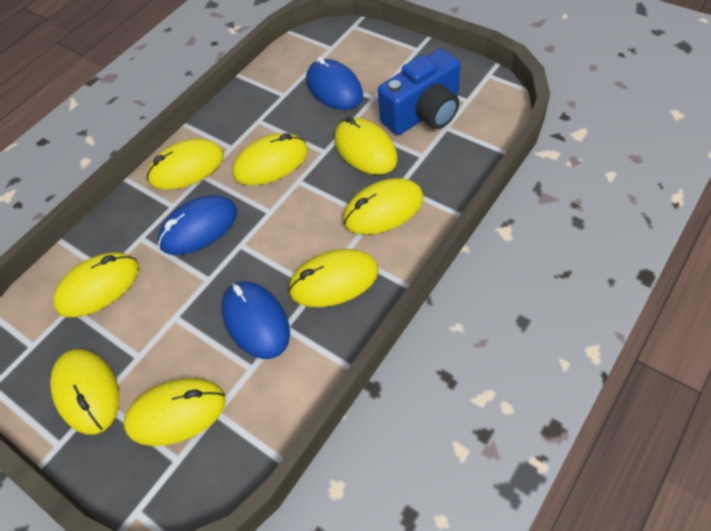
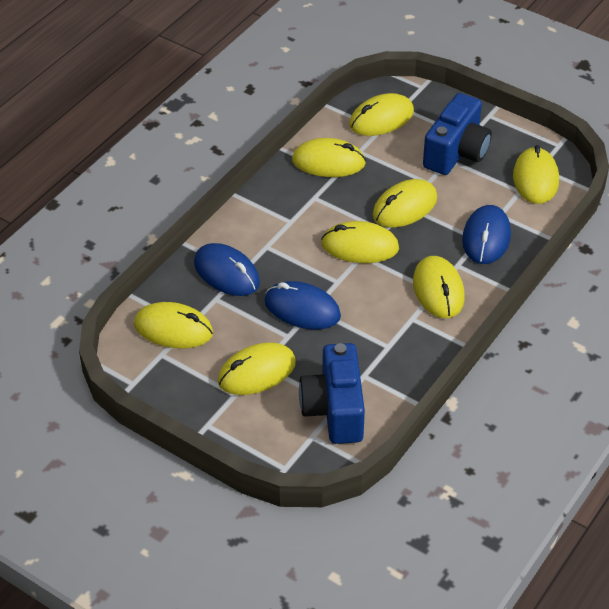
blue camera: [378,49,460,135] = 1 -> [299,343,365,444] [423,93,492,175] = 2

